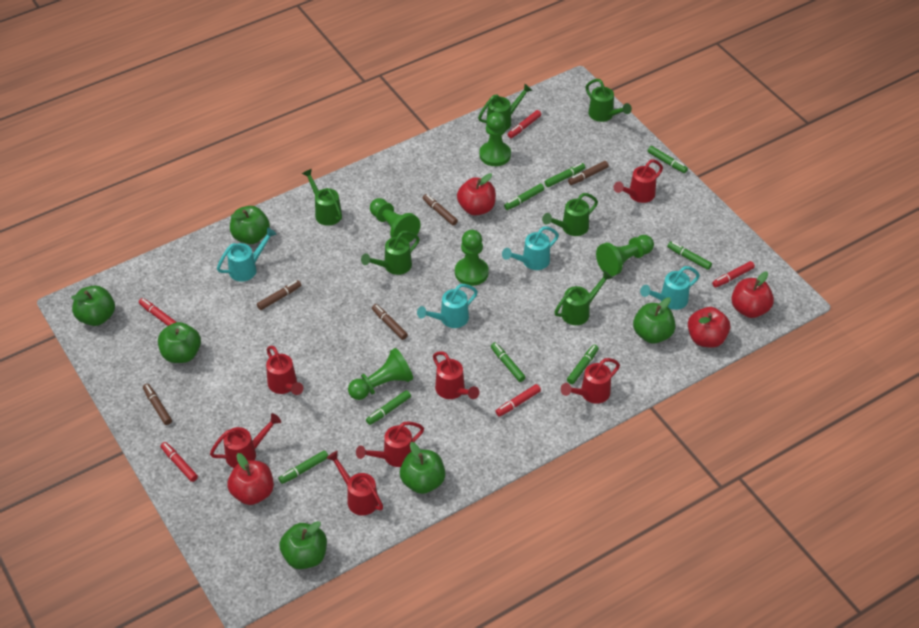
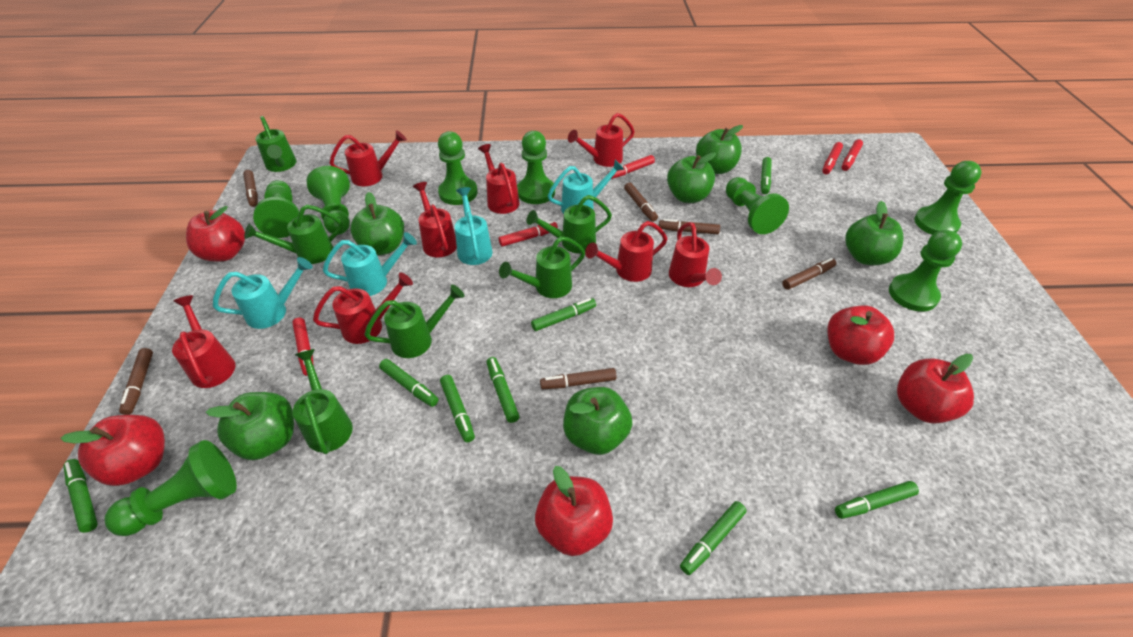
brown marker: [143,384,172,425] [257,280,301,310] [372,304,408,340] [423,194,458,226] [568,161,609,185] = 5 -> [119,348,153,415] [243,170,258,207] [540,368,617,389] [624,182,658,222] [659,219,720,235] [782,258,836,290] = 6
green pawn: [348,348,413,400] [370,198,421,242] [455,230,489,286] [479,112,511,166] [596,235,654,276] = 5 -> [104,440,237,536] [253,180,299,238] [306,166,350,235] [438,131,478,205] [517,131,555,204] [726,177,789,234] [889,230,962,311] [914,161,982,235] = 8
red apple: [228,453,274,505] [457,173,496,215] [688,307,730,348] [731,271,774,318] = 4 -> [60,415,165,486] [186,206,245,262] [535,466,613,556] [827,305,894,365] [897,354,974,423] = 5
red watering can: [210,413,281,468] [266,346,303,395] [327,451,383,515] [356,421,424,467] [433,351,480,399] [561,358,620,404] [614,160,663,203] = 7 -> [172,295,235,388] [313,273,413,344] [330,130,407,186] [413,182,457,258] [478,144,520,214] [568,113,635,167] [585,221,667,282] [669,222,722,287] = 8

